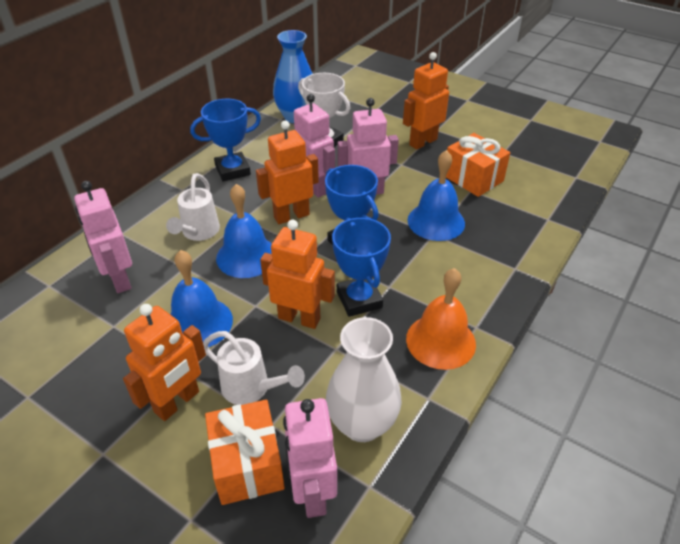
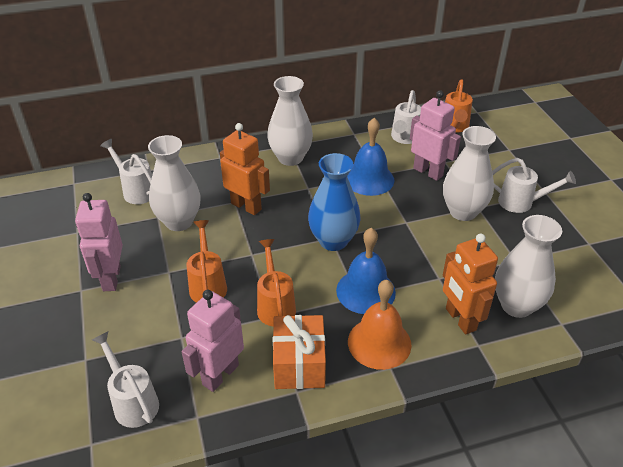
blue bell: [170,250,233,347] [216,184,272,278] [407,150,465,241] = 3 -> [336,228,396,314] [347,118,394,196] = 2
blue trophy: [190,99,261,181] [325,165,378,245] [332,218,391,317] = 3 -> none = 0
orange gift: [205,400,285,505] [446,133,510,197] = 2 -> [273,315,326,389] = 1
orange robot: [123,304,206,421] [256,121,319,224] [260,220,335,329] [403,52,449,150] = 4 -> [220,123,270,215] [443,234,498,334] = 2
orange watering can: none = 0 -> [186,220,227,303] [257,239,296,326] [445,79,473,132] = 3
pink robot: [74,181,132,293] [283,398,337,518] [294,94,335,198] [338,98,399,195] = 4 -> [75,193,123,291] [182,290,244,392] [410,90,461,181] = 3
white trophy: [298,73,350,147] = 1 -> none = 0
white vase: [326,317,402,442] = 1 -> [148,135,201,231] [267,76,313,166] [443,126,496,221] [495,215,562,318] = 4
white watering can: [166,173,220,241] [203,331,305,405] = 2 -> [92,331,159,428] [100,139,152,204] [391,90,421,144] [492,158,576,213] = 4

